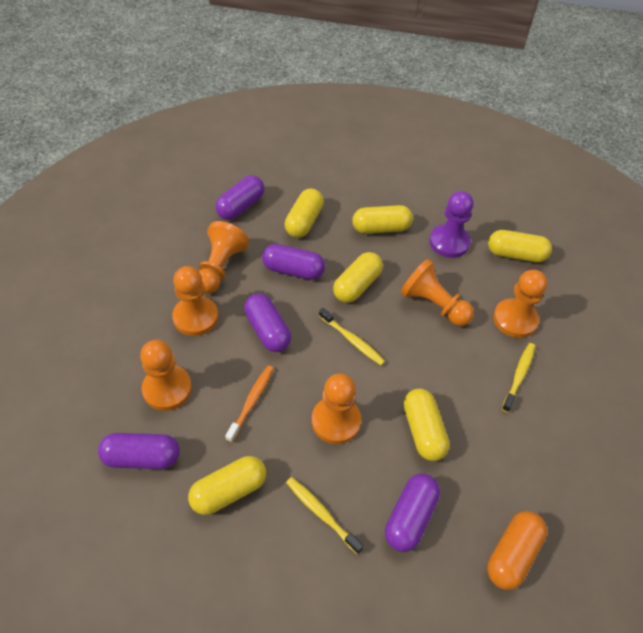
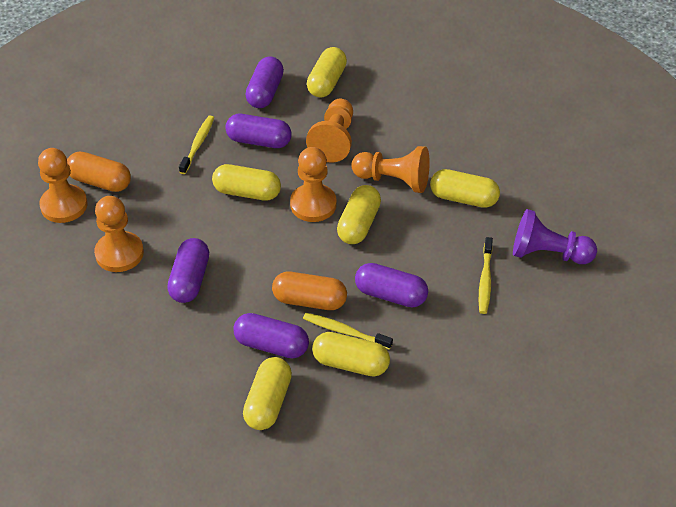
orange capsule: [487,511,547,590] = 1 -> [67,152,131,192] [272,272,347,310] = 2
orange pawn: [140,340,192,411] [172,266,218,336] [199,221,249,294] [312,373,361,444] [400,259,474,326] [493,270,547,338] = 6 -> [38,148,88,223] [94,196,144,272] [290,147,337,222] [306,99,353,163] [351,146,430,193] = 5
orange toothbrush: [225,366,274,443] = 1 -> none = 0

